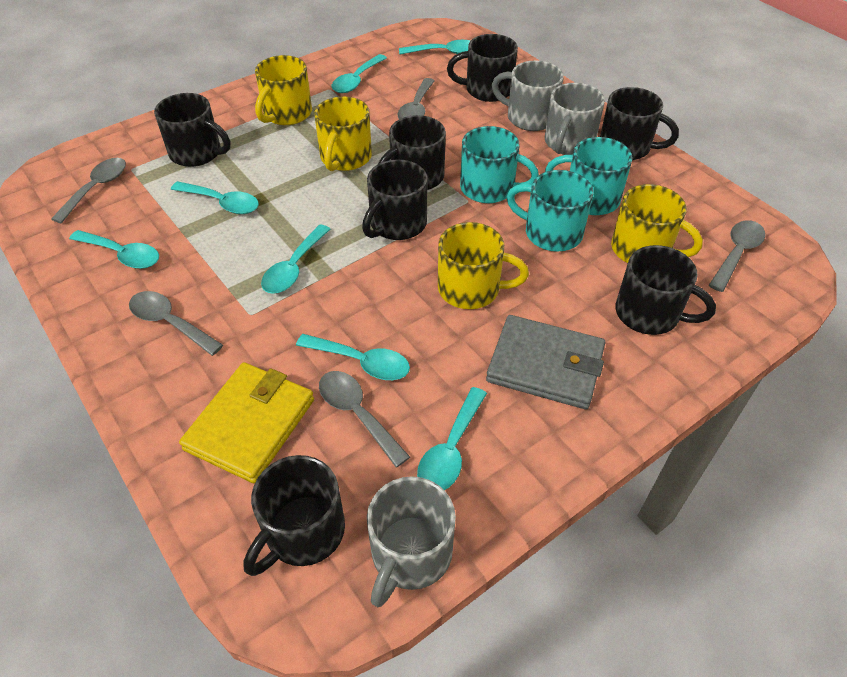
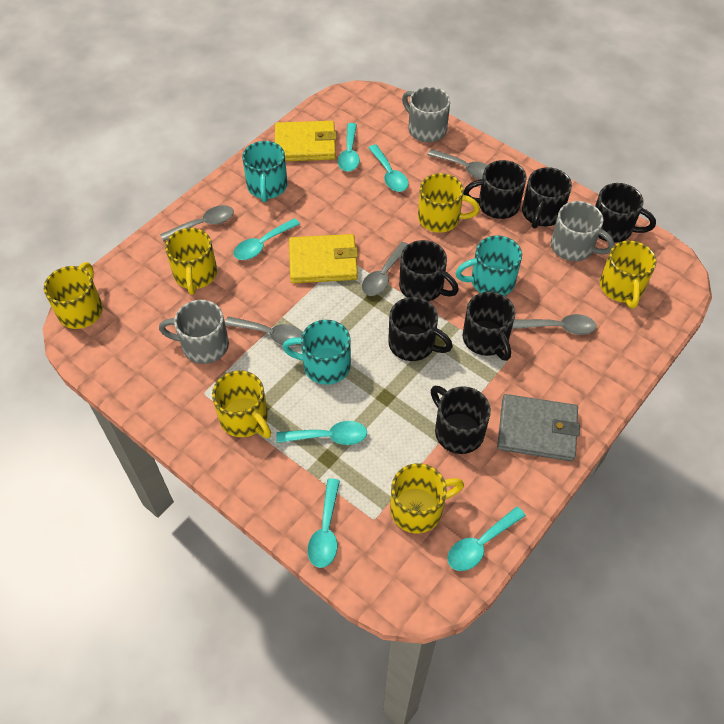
turquoise spoon: [69,230,159,269] [171,181,259,214] [261,224,330,294] [296,334,410,380] [332,54,387,93] [399,40,471,55] [417,387,487,490] = 7 -> [234,218,300,260] [276,421,367,445] [307,478,340,568] [338,123,360,171] [368,144,408,192] [447,506,526,571] = 6
yellow mug: [255,55,312,125] [314,96,372,171] [438,222,529,309] [611,184,703,263] = 4 -> [44,262,103,329] [165,228,217,295] [212,370,271,438] [390,463,464,533] [418,173,480,233] [600,240,657,309] = 6
yellow wallet: [179,362,314,484] = 1 -> [275,121,337,161] [289,234,358,283] = 2

